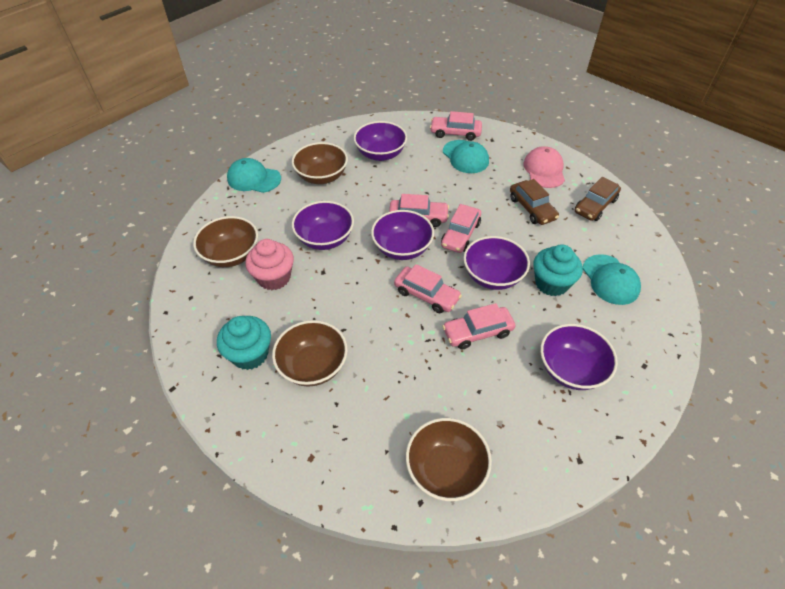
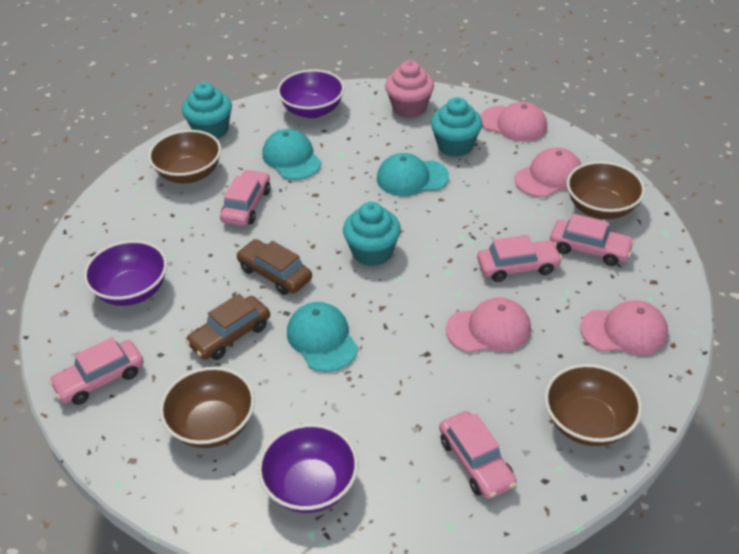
pink cap: [523,146,565,188] = 1 -> [446,297,531,353] [480,102,547,142] [515,148,581,197] [580,300,668,355] = 4
purple bowl: [292,201,354,250] [354,121,407,161] [371,210,434,260] [463,236,530,290] [540,324,618,390] = 5 -> [84,240,167,306] [258,424,358,513] [277,69,345,118] = 3
turquoise cupcake: [217,316,271,370] [533,244,583,296] = 2 -> [182,82,232,139] [343,202,401,266] [431,97,482,157] = 3

